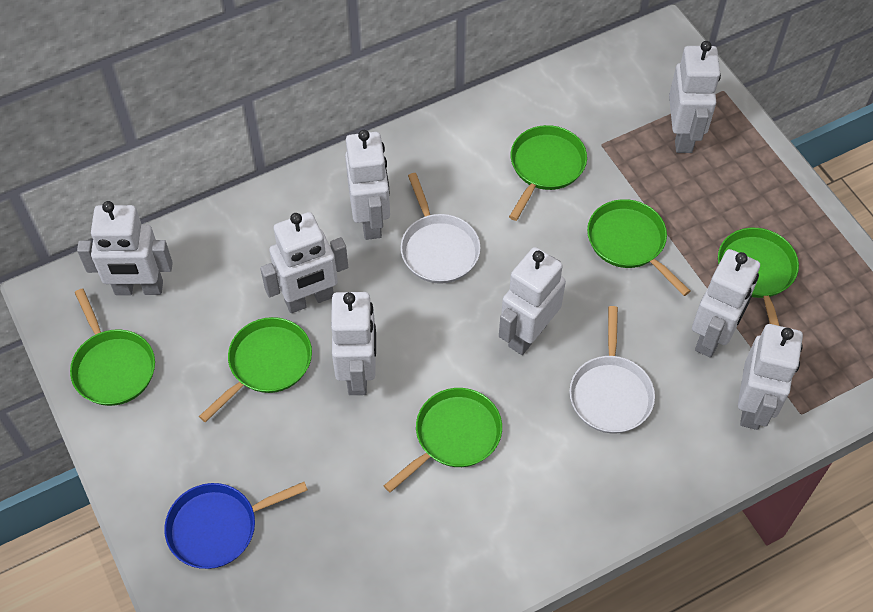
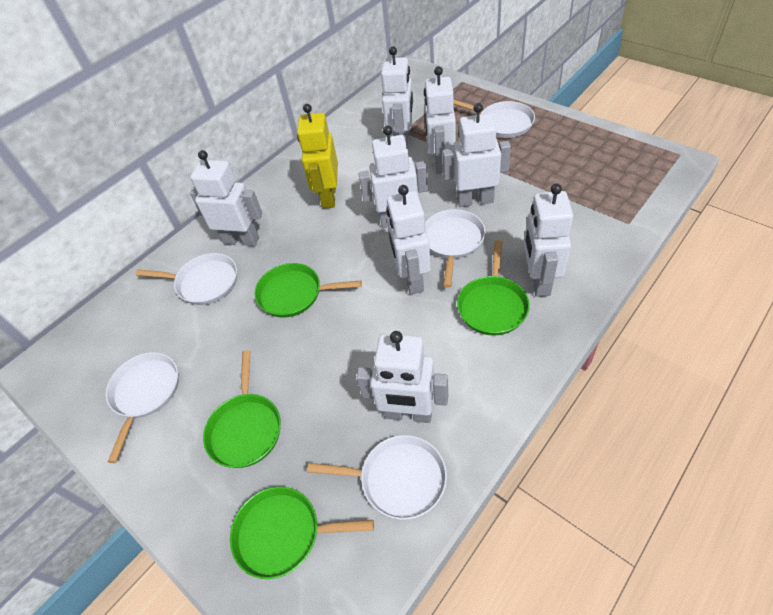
blue pan: [164,482,308,569] = 1 -> none = 0
green pan: [70,288,155,406] [199,317,312,422] [384,388,502,493] [509,125,587,221] [587,199,690,296] [718,228,799,326] = 6 -> [203,350,281,468] [230,487,374,579] [254,263,362,318] [457,240,530,335] = 4
white pan: [401,173,481,284] [569,306,655,433] = 2 -> [106,352,179,463] [136,253,237,305] [307,435,447,520] [425,209,486,288] [454,100,535,138] = 5
yellow robot: none = 0 -> [297,104,338,209] = 1

